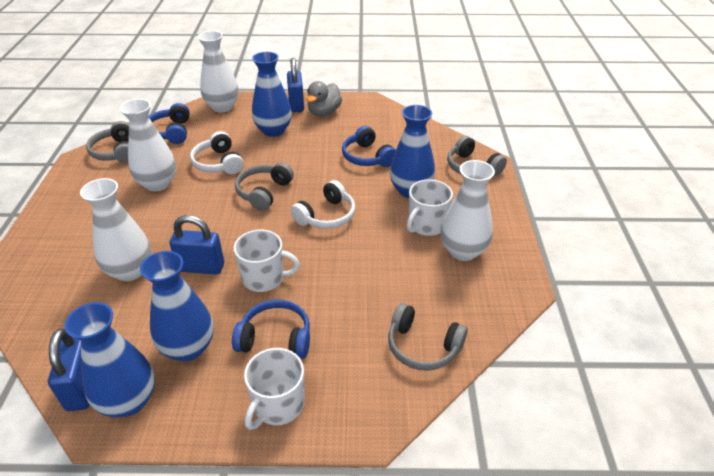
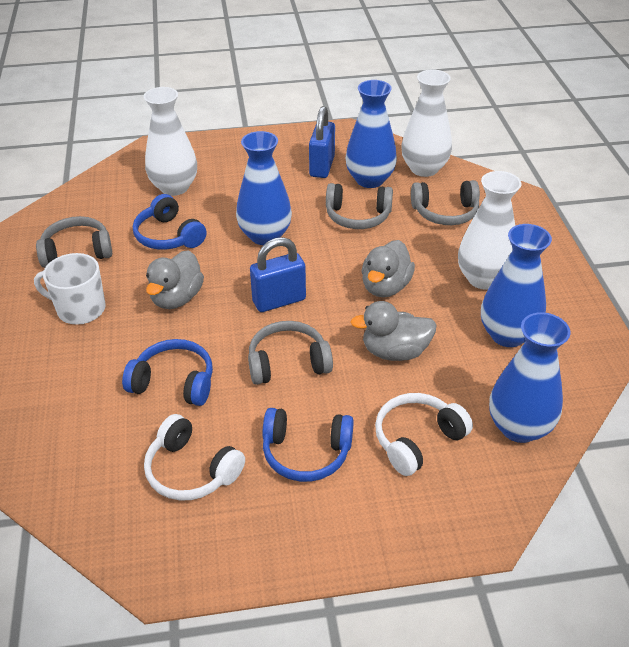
blue padlock: [48,328,90,411] [169,215,224,274] [287,58,304,112] = 3 -> [250,237,306,312] [309,106,335,178] = 2
grey duck: [307,81,342,116] = 1 -> [146,250,204,309] [350,301,436,361] [361,240,415,297] = 3
white mug: [234,230,300,292] [244,348,305,430] [407,179,453,236] = 3 -> [34,253,106,325] = 1
white vase: [80,178,151,281] [120,99,176,191] [197,31,239,112] [441,160,495,261] = 4 -> [144,87,197,196] [401,70,452,177] [458,171,521,290] = 3

